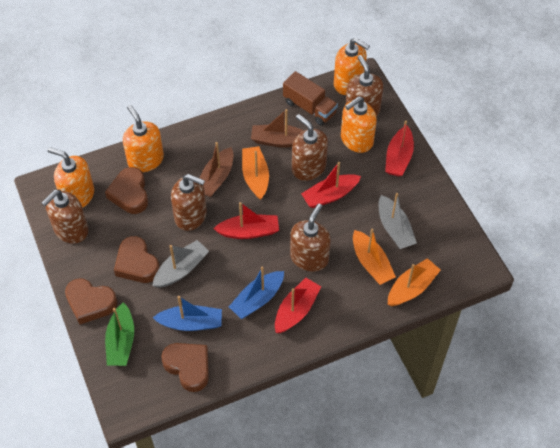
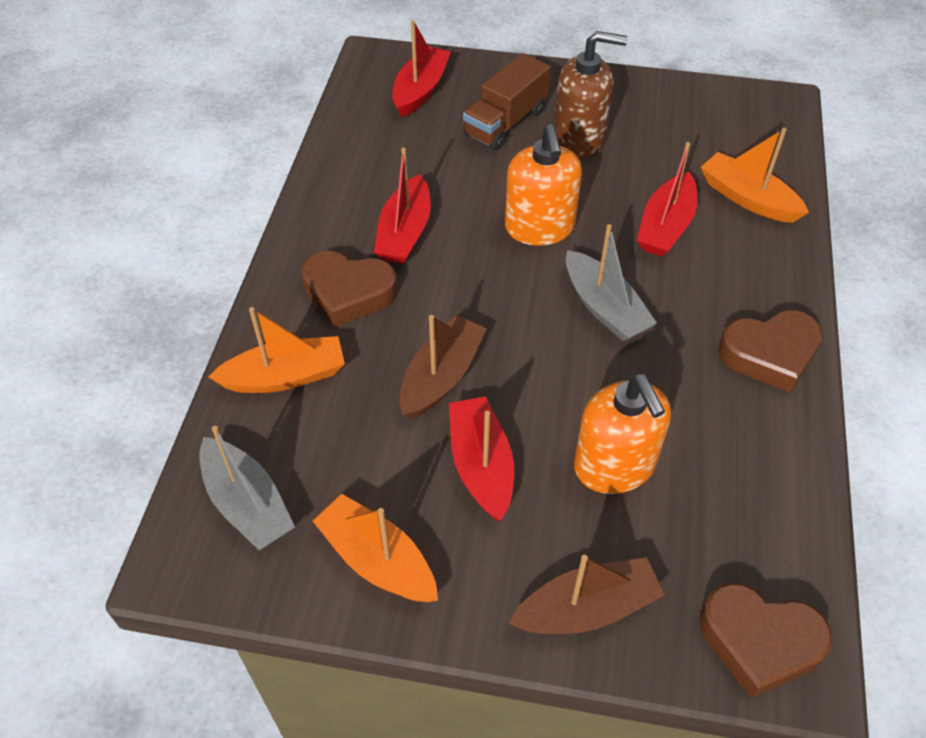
blue boat: [153,296,222,331] [229,267,284,319] = 2 -> none = 0
brown heart: [65,278,118,325] [105,167,148,214] [114,236,160,283] [161,343,209,392] = 4 -> [301,251,397,328] [700,583,832,698] [718,310,823,393] = 3
brown soap dispenser: [41,190,89,243] [171,174,207,231] [290,204,331,272] [292,114,328,181] [345,55,383,117] = 5 -> [554,31,628,158] = 1
green boat: [105,302,134,366] = 1 -> none = 0
orange soap dispenser: [48,147,94,208] [123,105,164,172] [334,38,370,95] [341,96,377,153] = 4 -> [505,124,582,246] [574,373,671,494] = 2

